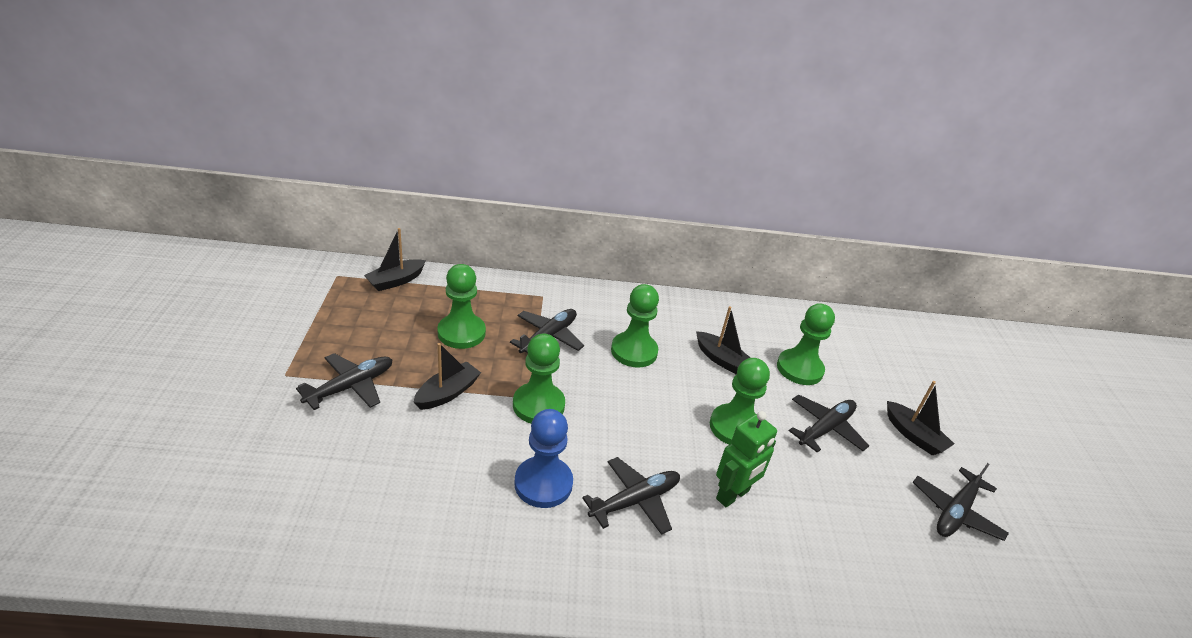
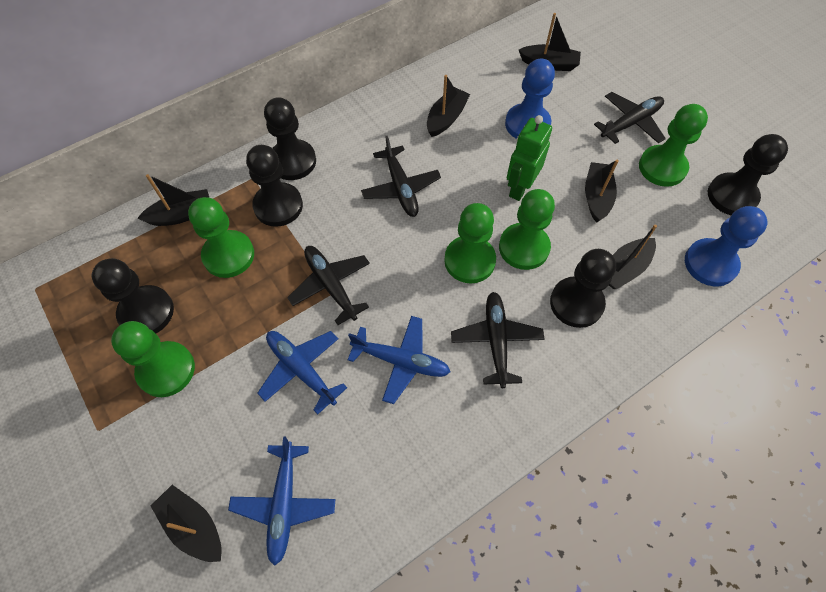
black boat: [364,228,426,291] [413,343,481,410] [696,306,751,375] [887,381,954,455] = 4 -> [138,174,209,226] [151,485,222,562] [427,75,470,137] [519,13,581,71] [585,160,619,223] [609,224,657,289] = 6
black pawn: none = 0 -> [92,258,174,333] [246,145,303,227] [264,97,316,180] [550,249,616,328] [708,134,788,215] = 5
black plane: [296,353,393,410] [510,309,584,353] [582,457,680,535] [789,395,869,453] [913,463,1009,541] = 5 -> [287,246,370,325] [361,136,441,217] [451,292,545,388] [594,92,666,144] = 4
blue pawn: [514,409,573,508] = 1 -> [505,59,555,139] [685,206,768,286] = 2
blue plane: none = 0 -> [228,437,335,566] [257,331,347,414] [348,316,450,404] = 3

